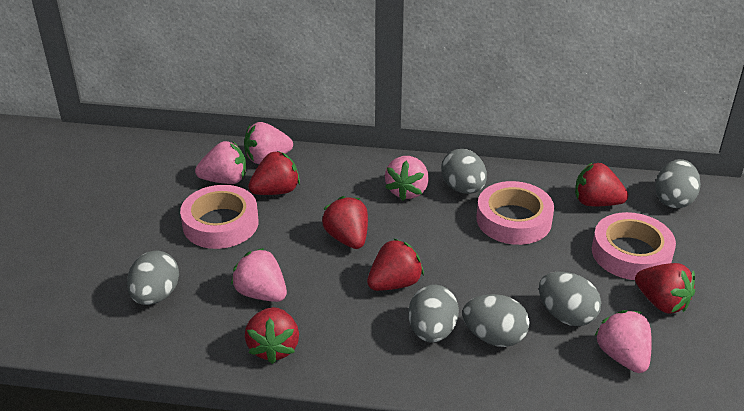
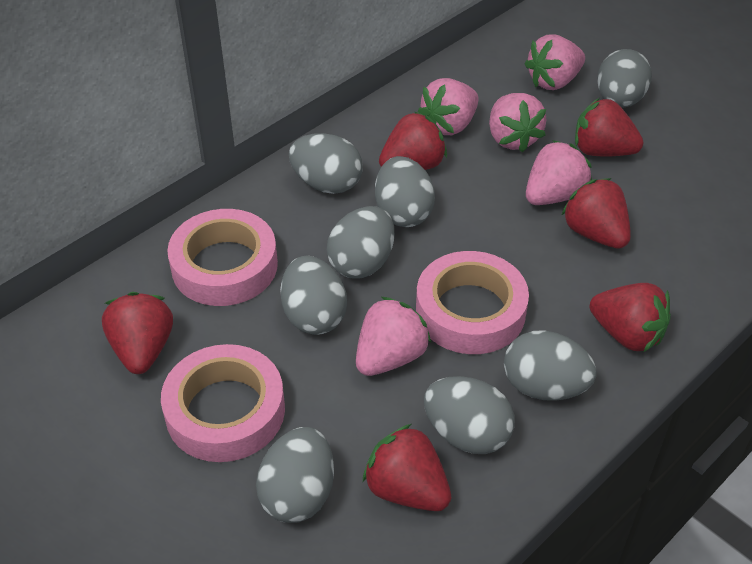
grey egg: [127,251,179,305] [408,285,459,342] [441,149,487,194] [462,294,530,347] [539,272,601,326] [655,159,701,208] = 6 -> [256,427,334,523] [280,256,347,335] [289,133,363,194] [327,206,394,278] [375,156,435,227] [424,376,515,454] [504,330,596,401] [597,49,652,107] = 8

